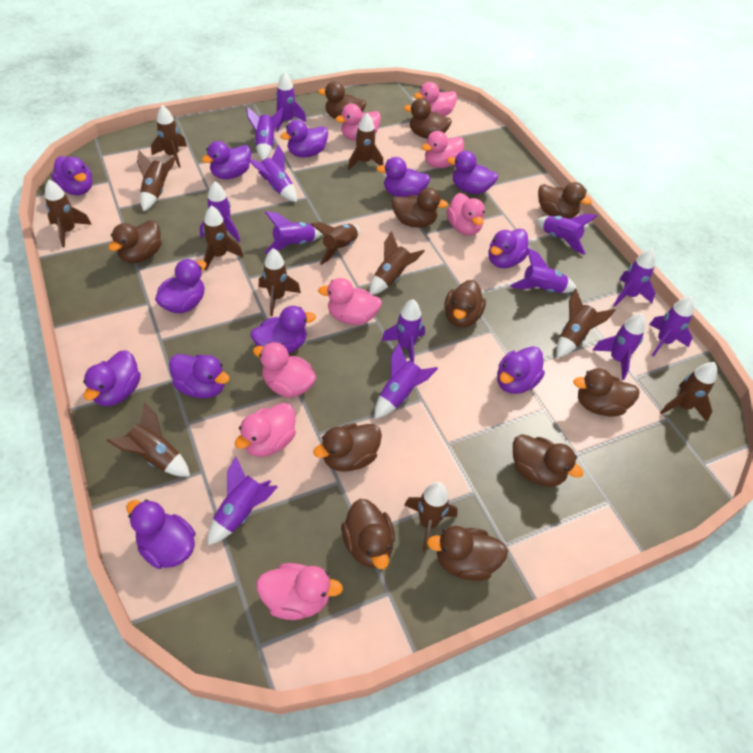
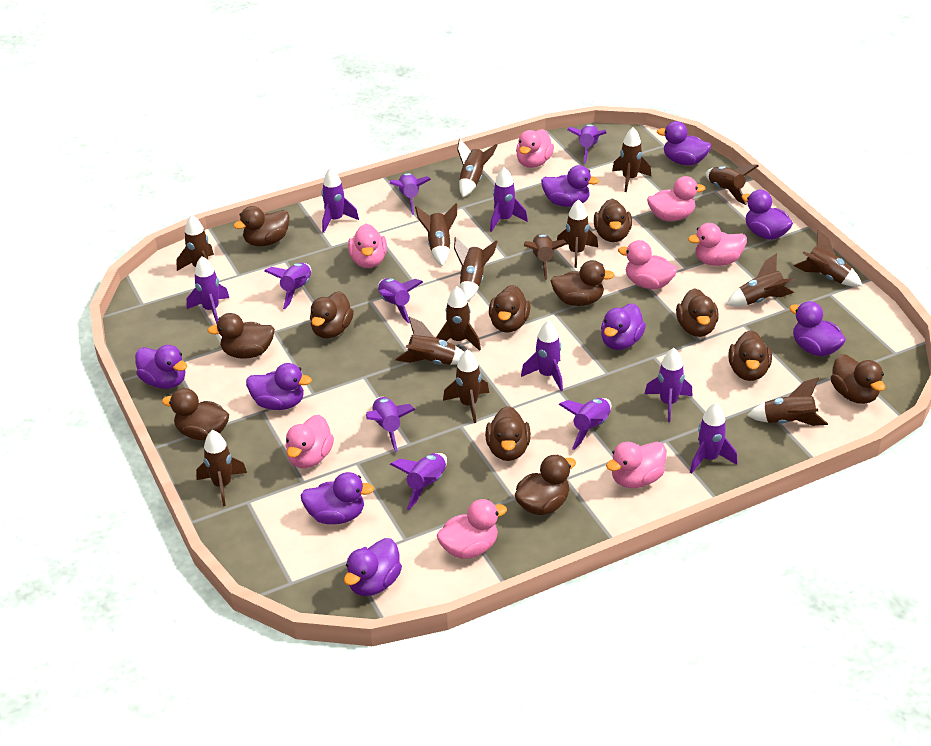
brown duck: [108,220,162,263] [313,423,382,472] [318,81,366,119] [341,499,395,569] [392,188,448,228] [404,98,452,139] [427,526,508,581] [444,280,486,328] [513,434,583,487] [538,182,592,219] [573,368,640,417] = 11 -> [162,388,229,440] [207,313,275,359] [233,206,289,246] [310,291,354,338] [485,406,531,461] [489,285,530,332] [515,455,576,515] [550,260,615,306] [594,199,632,242] [676,288,719,337] [728,330,772,381] [831,354,885,404] = 12
brown rocket: [45,180,92,247] [107,402,190,477] [137,150,176,211] [151,105,187,168] [203,205,243,270] [259,248,301,316] [311,222,360,265] [348,113,384,170] [369,231,425,295] [405,482,458,552] [556,289,615,358] [660,362,717,422] = 12 -> [177,215,214,271] [196,430,247,506] [395,317,464,365] [415,203,457,266] [436,286,481,351] [443,349,489,423] [454,236,498,301] [457,139,497,197] [524,234,567,280] [557,199,598,268] [612,127,651,192] [706,164,758,205] [726,253,795,306] [747,377,828,426] [794,230,862,287] = 15
purple duck: [51,156,92,195] [83,350,141,406] [126,499,196,569] [155,259,207,313] [169,354,230,398] [202,141,251,179] [251,306,316,353] [280,120,328,158] [376,157,430,197] [447,151,498,194] [489,229,528,268] [497,346,545,394] = 12 -> [135,345,187,389] [246,363,312,410] [300,472,374,524] [344,538,402,596] [541,165,599,207] [601,304,646,350] [657,121,711,165] [742,190,793,240] [789,301,846,356] = 9

